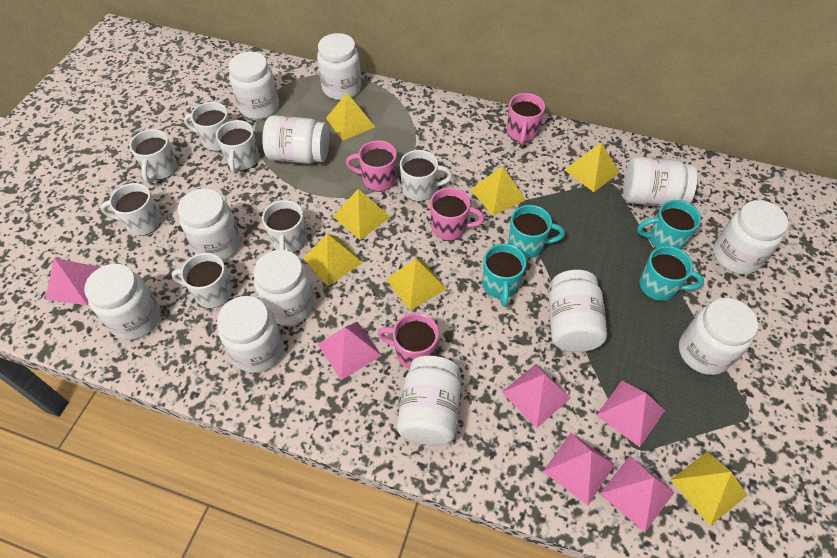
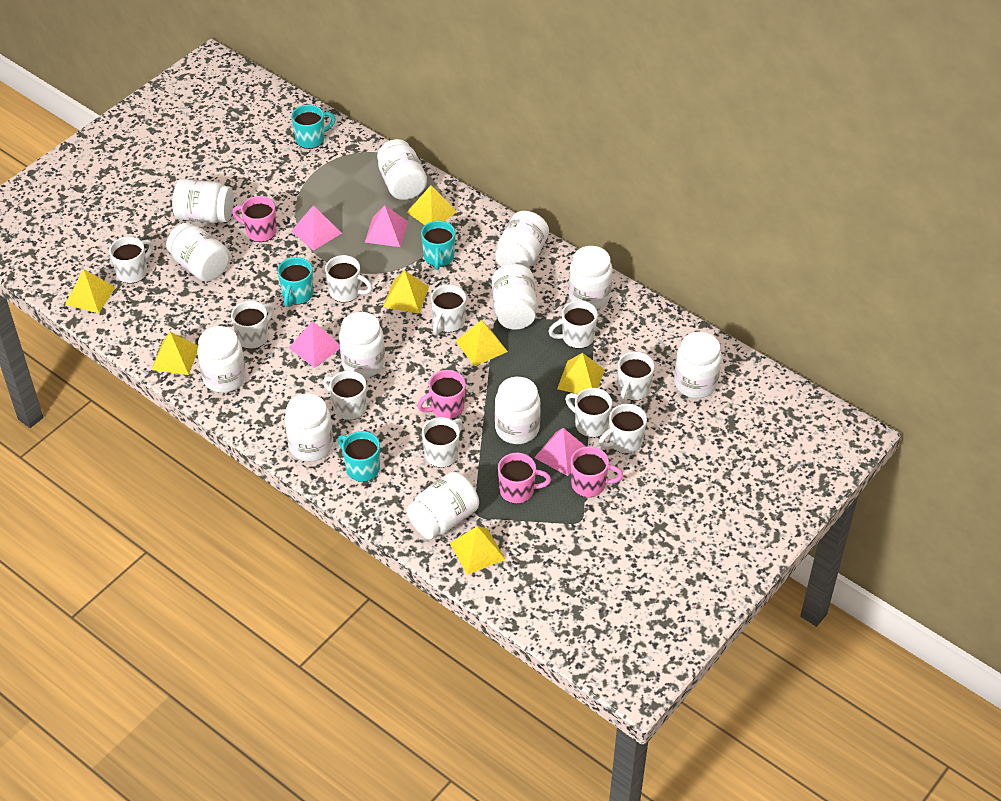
pink pyramid: [45,258,100,305] [318,322,382,380] [502,364,571,428] [543,433,615,505] [596,381,665,447] [600,456,675,532] = 6 -> [289,321,340,368] [291,205,342,251] [365,205,408,247] [534,428,586,476] = 4
white mug: [101,183,161,236] [129,129,177,183] [171,253,232,308] [184,102,230,151] [216,120,259,174] [262,200,307,253] [400,150,453,201] = 7 -> [109,237,153,284] [231,301,274,349] [323,371,367,420] [325,255,372,303] [422,417,463,468] [431,285,466,334] [548,300,598,349] [565,388,612,437] [599,404,647,454] [618,351,654,402] = 10

